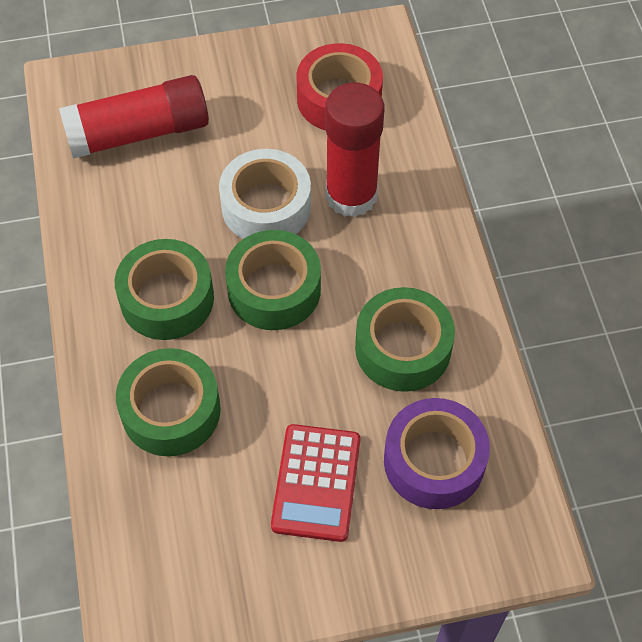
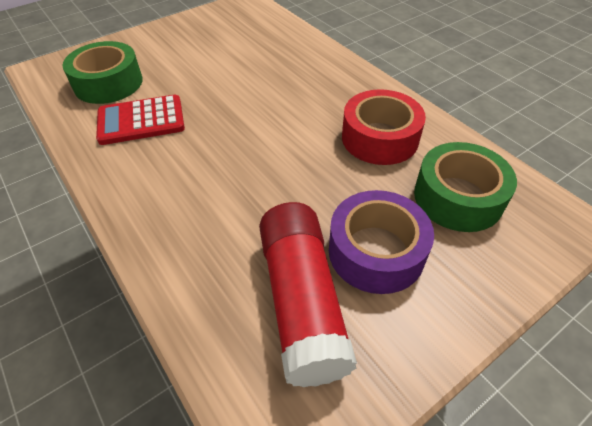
green tape: [115,239,214,340] [116,348,221,456] [225,230,321,330] [355,287,455,392] = 4 -> [62,41,143,104] [414,142,517,232] = 2
red glue stick: [59,75,209,159] [325,83,384,217] = 2 -> [259,202,357,387] = 1
white tape: [219,149,311,239] = 1 -> none = 0

